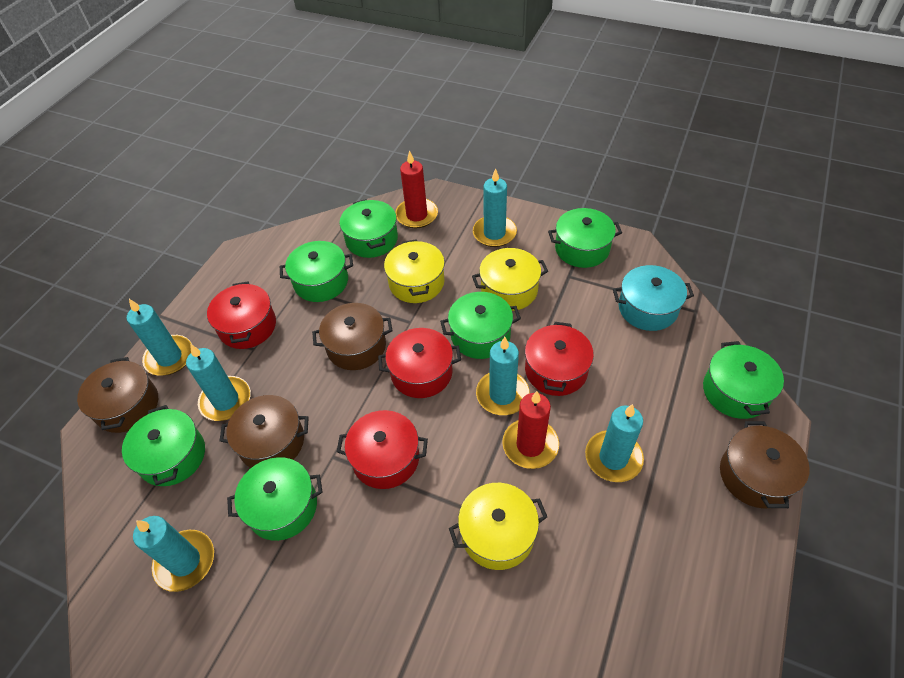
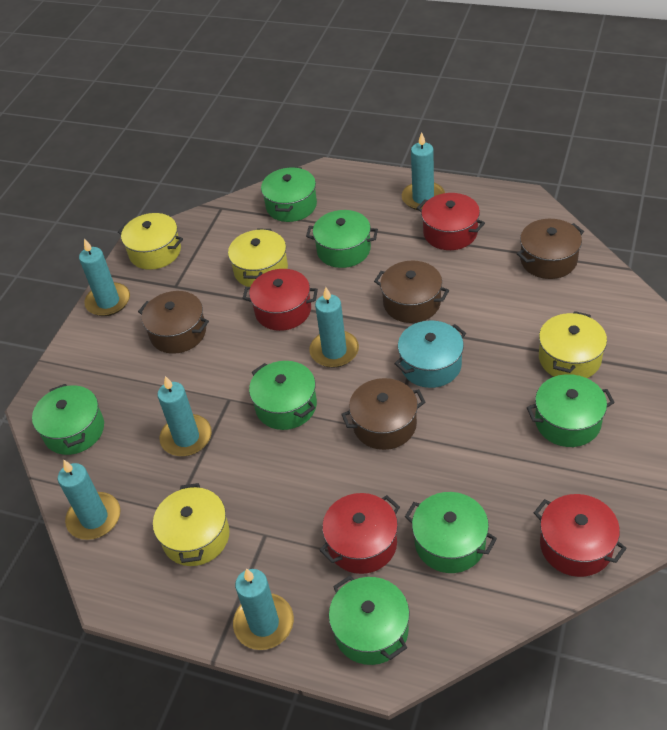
red candle: [395,150,438,228] [502,391,559,469] = 2 -> none = 0
yellow pot: [384,239,445,303] [449,483,547,570] [472,248,548,311] = 3 -> [118,213,183,270] [153,483,229,566] [228,229,288,287] [539,311,607,378] = 4

